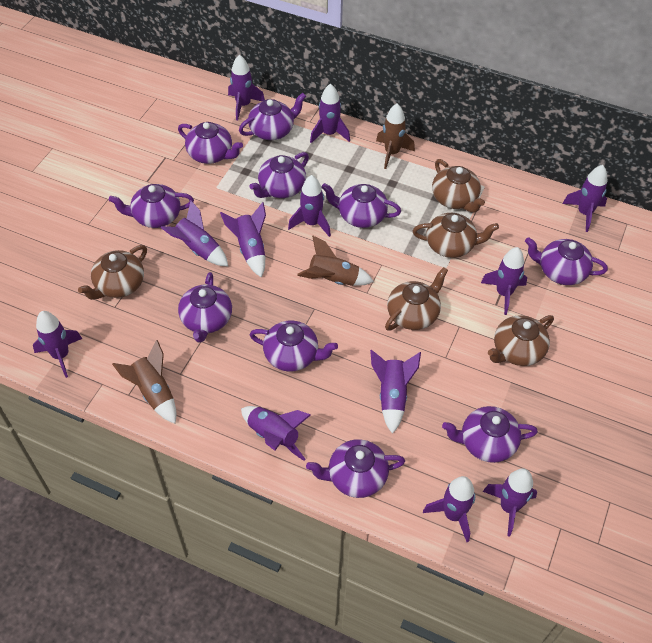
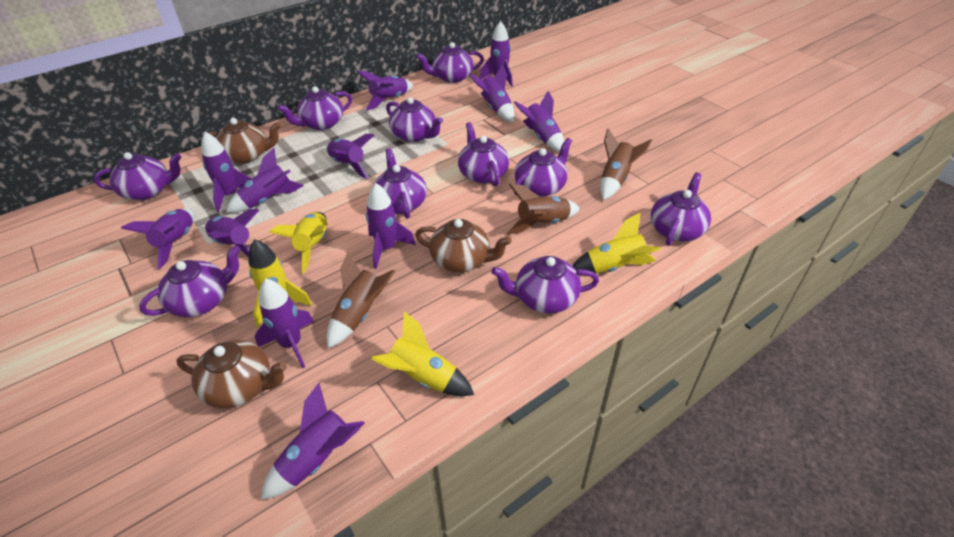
brown teapot: [78,245,147,300] [385,267,448,331] [413,213,499,258] [432,159,485,213] [488,315,554,366] = 5 -> [176,340,287,409] [201,118,281,164] [415,219,512,272] = 3
yellow rocket: none = 0 -> [249,239,312,328] [269,212,327,274] [371,311,474,396] [572,212,661,274] = 4

